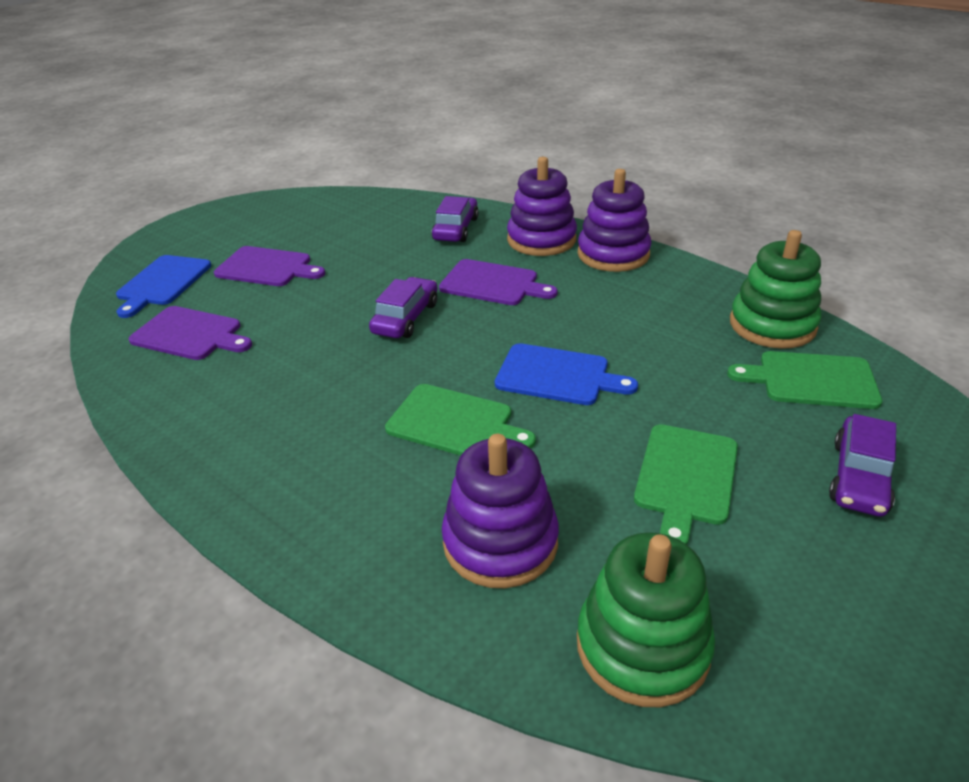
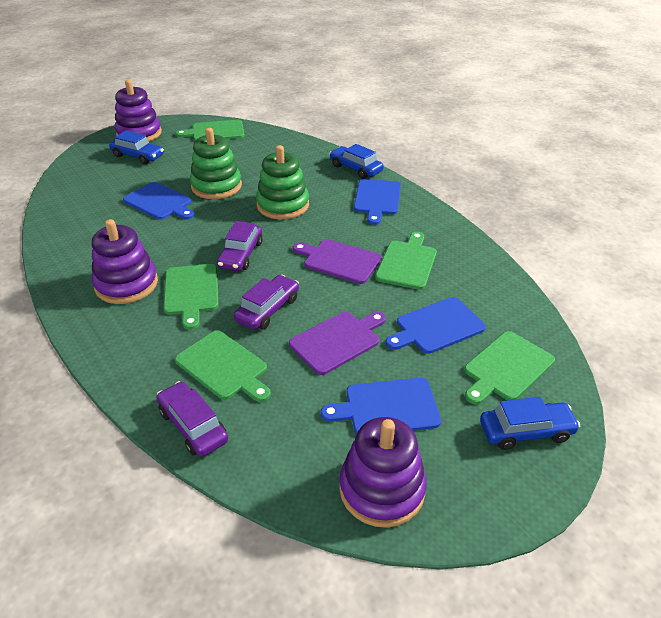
blue car: none = 0 -> [109,130,164,164] [329,144,384,179] [480,397,580,450] = 3
blue cutting board: [116,255,211,318] [495,343,638,405] = 2 -> [123,182,194,220] [321,378,441,434] [354,179,401,225] [386,297,486,354] = 4
green cutting board: [385,384,536,456] [634,424,738,544] [727,351,882,409] = 3 -> [164,264,219,330] [175,331,271,402] [176,120,245,141] [375,232,437,290] [464,331,555,405] = 5
purple cutting board: [129,306,252,360] [214,246,325,286] [439,259,558,305] = 3 -> [289,312,386,375] [293,239,382,284] = 2

